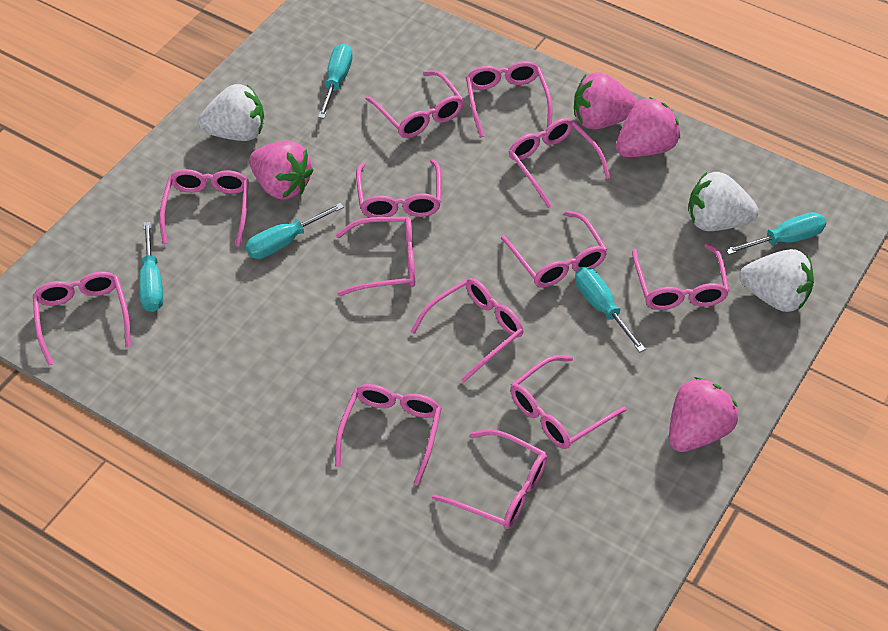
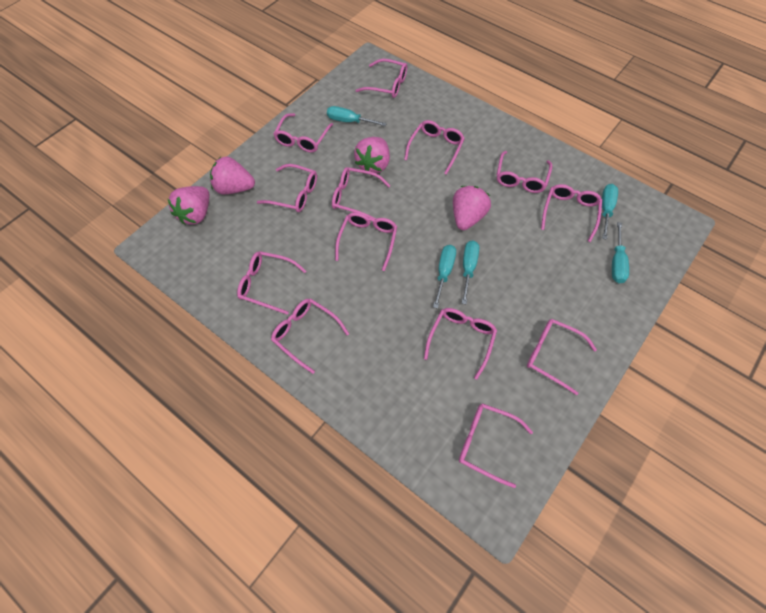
white strawberry: [198,84,264,141] [688,172,759,231] [739,249,814,312] = 3 -> none = 0

